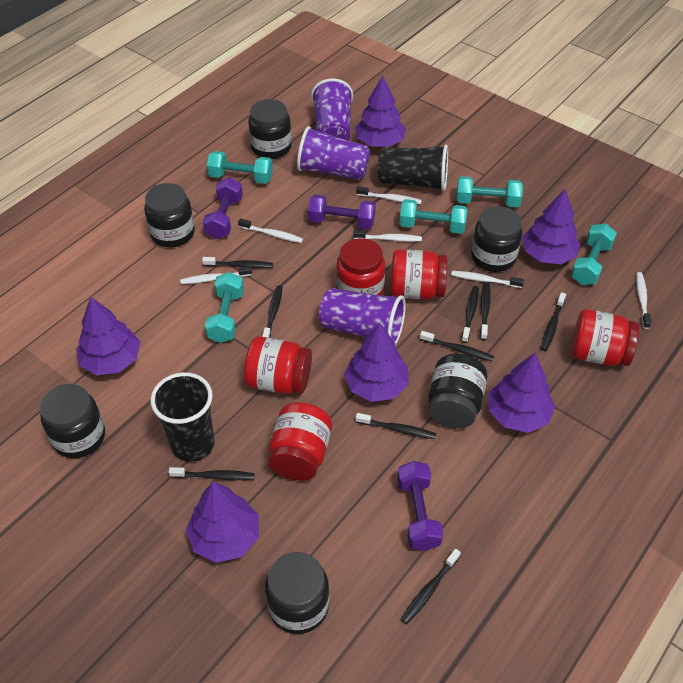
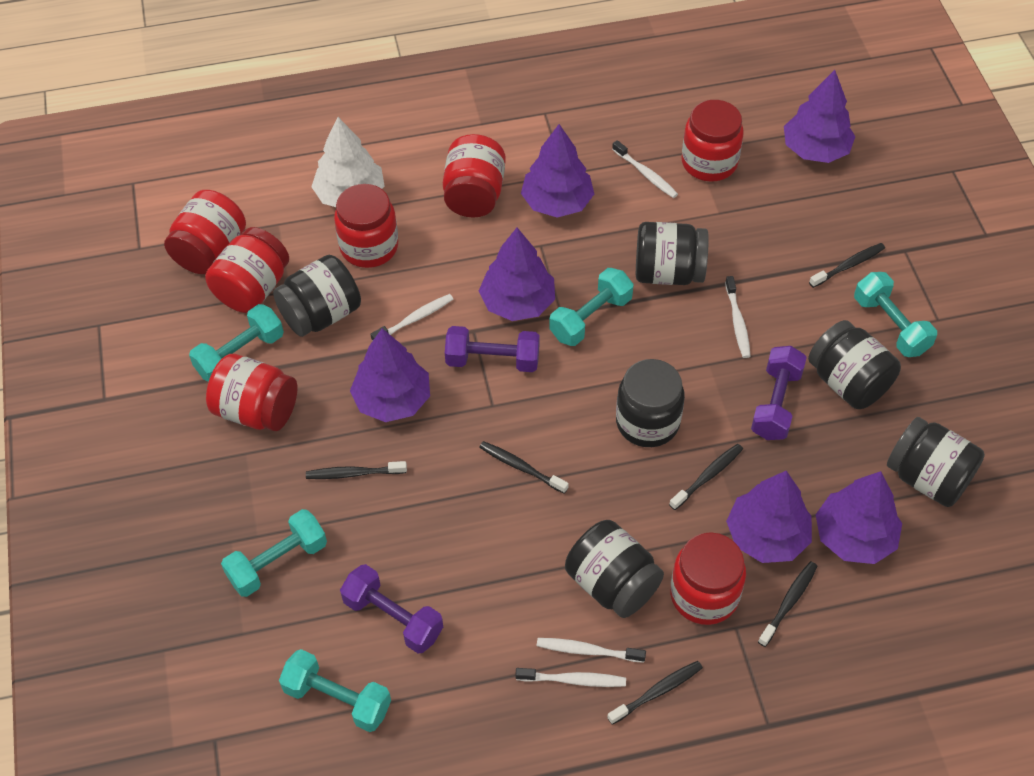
black cup: [150,372,215,462] [378,145,448,191] = 2 -> none = 0
black toothbrush: [169,467,255,480] [202,257,273,268] [262,285,283,338] [356,413,436,439] [401,549,461,624] [420,331,494,361] [461,286,479,343] [480,282,491,340] [541,292,566,351] = 9 -> [306,461,407,479] [479,441,569,494] [607,661,703,725] [669,444,743,510] [758,561,818,647] [809,243,885,288] = 6
purple cup: [297,126,370,180] [311,78,353,140] [319,288,406,345] = 3 -> none = 0
red jar: [244,336,312,394] [268,402,332,481] [336,238,385,295] [391,249,448,299] [571,309,639,366] = 5 -> [164,190,246,274] [205,227,289,313] [206,354,297,431] [334,184,398,268] [443,134,506,218] [670,532,746,625] [681,100,744,182] = 7
white toothbrush: [180,266,252,284] [238,218,303,243] [353,230,422,242] [356,186,422,204] [451,271,524,288] [636,272,651,329] = 6 -> [371,294,453,341] [516,668,626,687] [537,638,646,663] [612,140,678,198] [725,276,750,358] = 5
white tree: none = 0 -> [311,117,385,207] = 1

